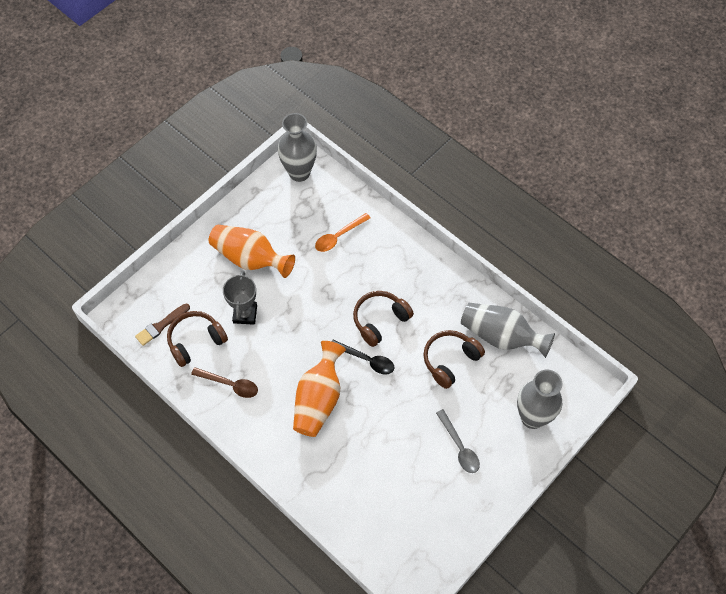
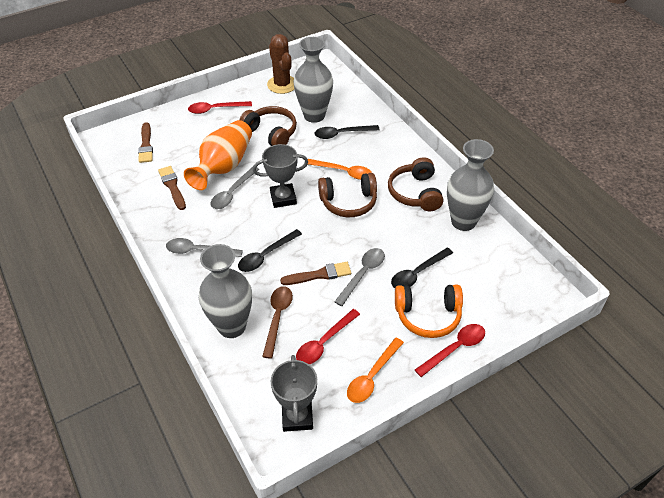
black spoon: [331,340,394,375] = 1 -> [238,229,302,272] [314,125,380,139] [391,248,453,288] = 3
brown brush: [135,304,190,346] = 1 -> [138,122,153,163] [158,166,186,210] [280,262,351,285] = 3
brown cactus: none = 0 -> [267,34,295,94] = 1
grey spoon: [436,409,480,473] = 1 -> [166,238,243,257] [210,167,259,209] [334,248,385,306] = 3
grey trophy: [223,271,257,325] = 1 -> [253,144,308,208] [271,355,317,432] = 2
orange headphones: none = 0 -> [395,285,463,338] = 1
orange spoon: [315,213,371,252] = 1 -> [308,159,372,180] [347,338,404,403] = 2
orange vase: [209,225,295,278] [293,341,346,437] = 2 -> [184,120,252,190] = 1
red spoon: none = 0 -> [188,101,252,114] [296,309,360,364] [415,324,485,377] = 3

